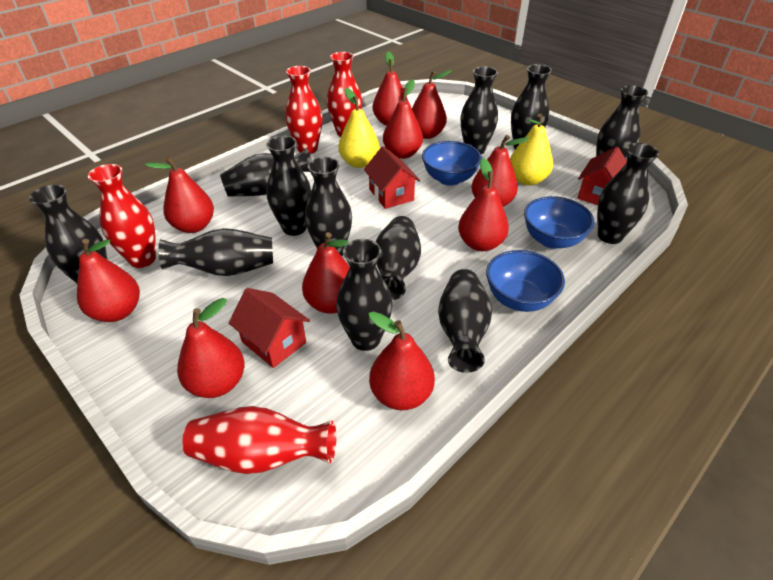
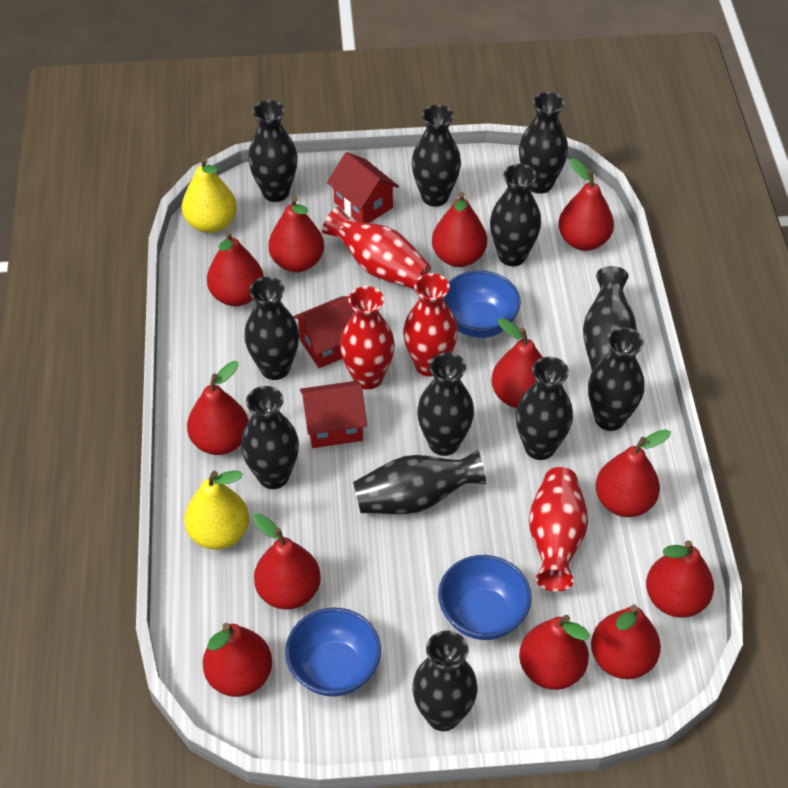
red pear: [77,239,140,322] [145,157,214,233] [177,298,245,398] [302,232,350,314] [368,311,435,410] [373,51,408,126] [383,79,423,159] [412,70,452,139] [458,158,509,251] [471,135,529,207] = 10 -> [187,361,249,455] [203,623,272,697] [207,231,264,306] [253,514,321,609] [268,196,324,272] [432,192,487,267] [491,318,543,408] [519,615,590,690] [558,158,614,251] [591,604,661,679] [596,429,671,517] [646,540,714,618] = 12

